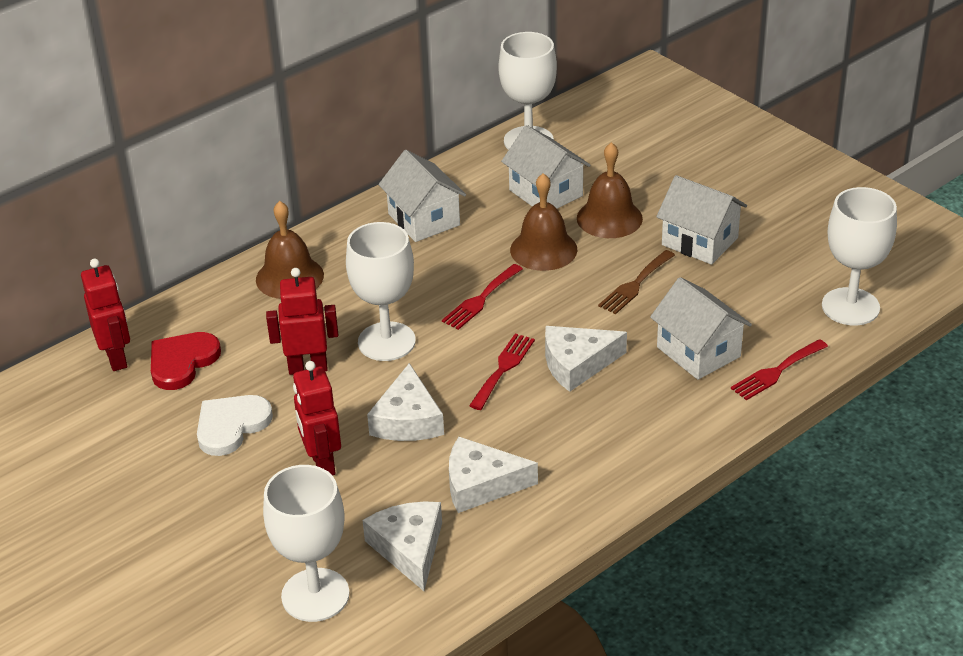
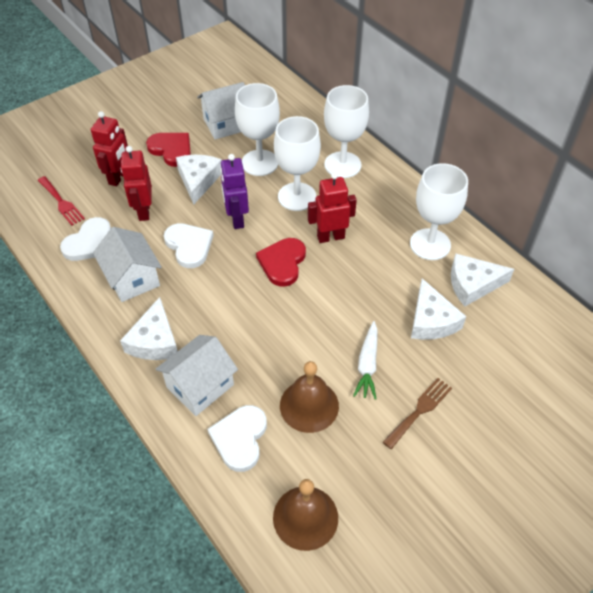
brown bell: [256,201,324,299] [510,173,577,271] [577,142,643,238] = 3 -> [273,479,338,551] [280,361,339,433] = 2
purple robot: none = 0 -> [220,154,249,229] = 1
red fork: [442,264,523,330] [469,334,535,410] [731,339,828,400] = 3 -> [38,176,85,226] = 1
red heart: [151,332,221,390] = 1 -> [146,133,191,167] [256,238,306,287] = 2
white carrot: none = 0 -> [353,321,378,400] = 1
white heart: [197,395,273,456] = 1 -> [60,217,111,261] [164,223,214,268] [207,405,267,472] = 3
white house: [378,150,466,242] [501,125,591,209] [650,277,752,380] [656,175,747,265] = 4 -> [93,227,162,302] [156,335,238,416] [197,82,245,139] = 3

